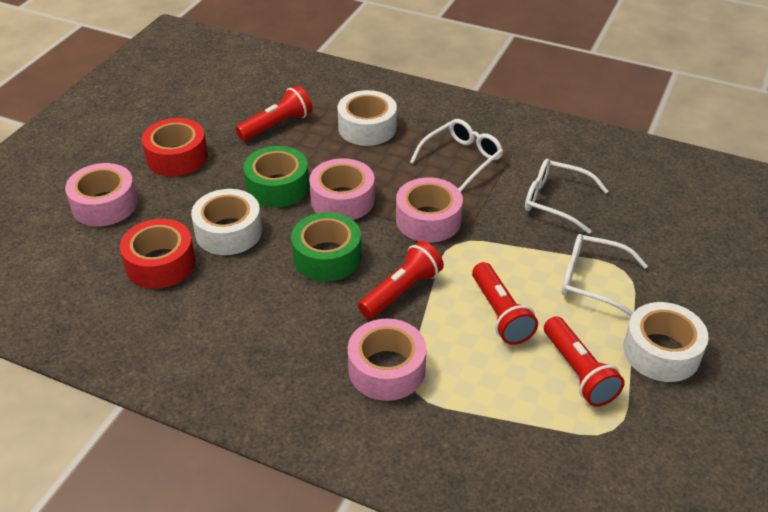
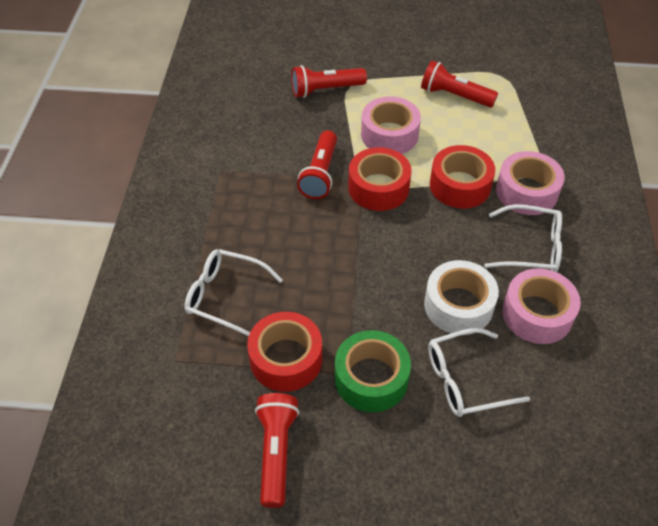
green tape: [244,146,309,208] [291,212,362,281] = 2 -> [335,330,411,412] = 1
pink tape: [65,163,138,226] [309,158,375,220] [348,319,427,401] [396,177,463,243] = 4 -> [361,96,421,154] [496,151,565,215] [502,268,581,344] = 3
red tape: [120,219,196,289] [142,118,208,176] = 2 -> [247,312,322,392] [348,147,412,211] [430,145,495,209] = 3
white tape: [191,189,262,255] [337,90,397,146] [623,302,709,382] = 3 -> [424,260,499,335] = 1

